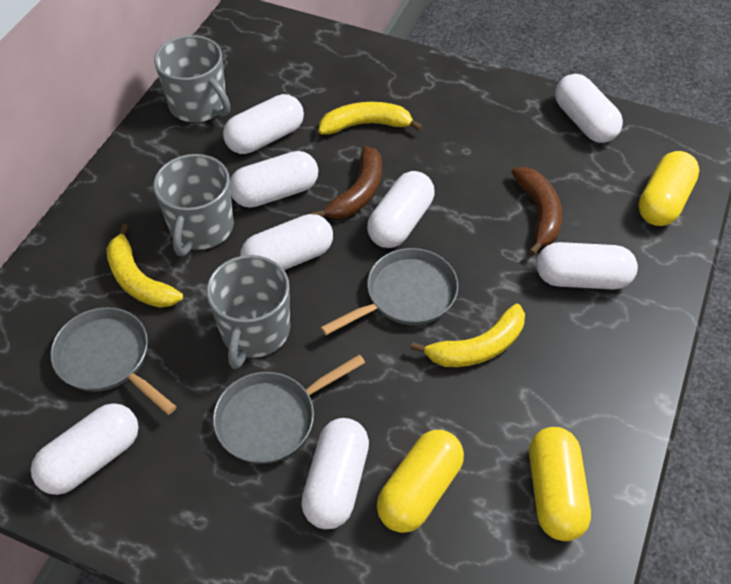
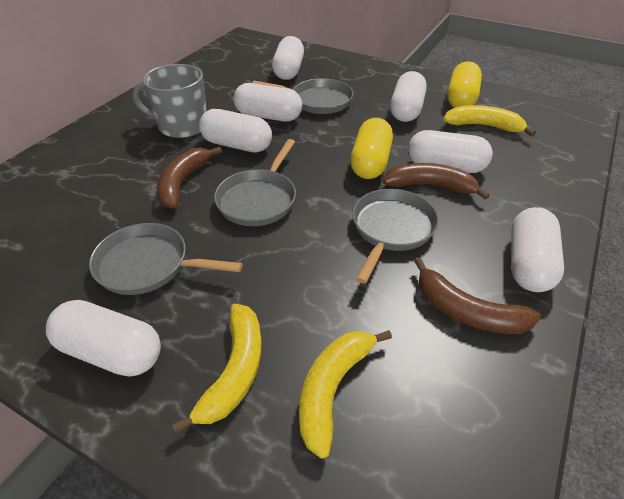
brown banana: [311,146,382,219] [511,167,562,256] = 2 -> [157,146,222,208] [383,163,490,200] [414,258,541,334] = 3
grey mug: [153,154,234,256] [154,35,230,122] [206,255,290,369] = 3 -> [132,64,207,138] = 1
grey pan: [50,307,177,415] [213,354,365,464] [320,248,458,335] = 3 -> [89,223,243,295] [214,139,296,226] [252,78,353,114] [352,189,439,284] = 4
white capsule: [31,403,139,495] [223,94,304,154] [230,151,318,208] [240,214,333,270] [301,418,369,529] [367,171,434,248] [537,242,638,289] [555,74,623,143] = 8 -> [46,300,161,377] [199,109,272,152] [233,83,302,122] [272,36,304,80] [390,71,427,122] [408,130,493,173] [511,207,564,292] = 7
yellow capsule: [377,430,464,533] [529,427,591,541] [638,151,699,226] = 3 -> [350,118,393,179] [447,61,482,108] = 2

